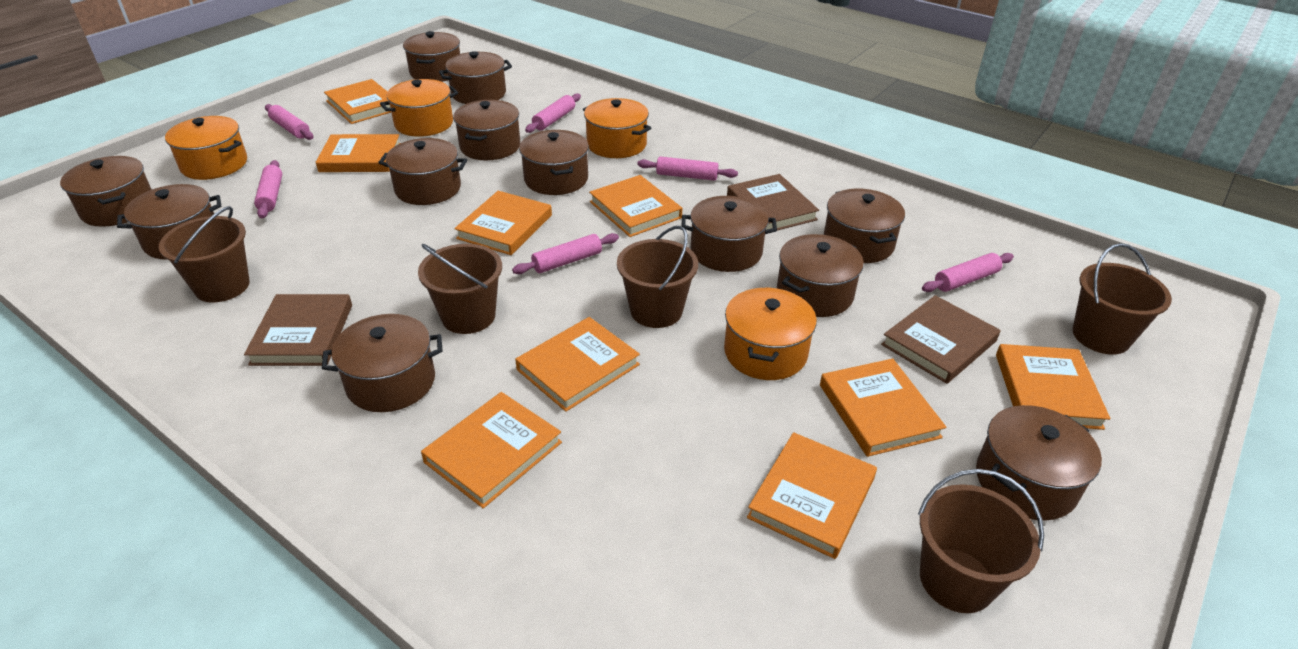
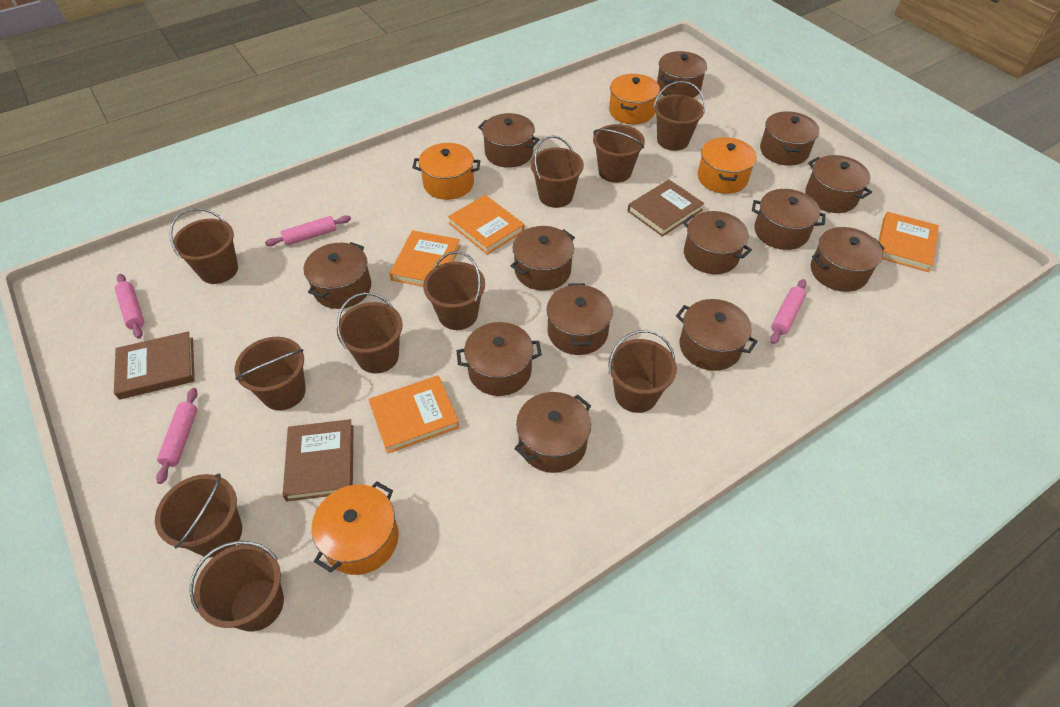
brown bucket: [159,206,250,302] [418,244,502,334] [617,226,698,328] [918,469,1044,613] [1073,243,1172,355] = 5 -> [155,473,242,557] [169,208,238,284] [189,541,284,632] [235,337,306,410] [337,293,403,373] [423,251,485,330] [531,136,584,208] [593,124,645,183] [608,330,677,413] [654,81,705,151] = 10
brown pot: [60,156,152,227] [117,184,221,260] [322,314,443,412] [378,138,467,205] [403,31,460,82] [439,51,512,104] [453,100,520,160] [519,130,589,195] [682,196,777,272] [777,234,864,317] [824,188,905,263] [976,405,1102,521] = 12 -> [304,242,371,309] [457,322,542,396] [478,113,540,168] [511,226,575,291] [514,392,591,473] [546,283,613,355] [657,51,707,98] [676,299,758,371] [683,211,752,274] [752,189,826,250] [760,111,819,166] [805,155,872,213] [811,227,885,292] = 13
orange book: [316,134,400,172] [324,79,391,124] [421,392,562,508] [454,191,552,255] [515,317,640,412] [589,175,682,237] [747,432,877,559] [820,359,946,457] [996,344,1111,430] = 9 -> [369,375,460,454] [390,230,460,287] [448,195,525,255] [878,212,939,272] = 4
pink rolling pin: [254,160,282,218] [265,104,313,140] [512,233,619,274] [525,93,581,133] [637,156,738,181] [922,253,1014,292] = 6 -> [115,274,144,339] [156,388,198,484] [265,215,351,246] [770,279,806,344] = 4

